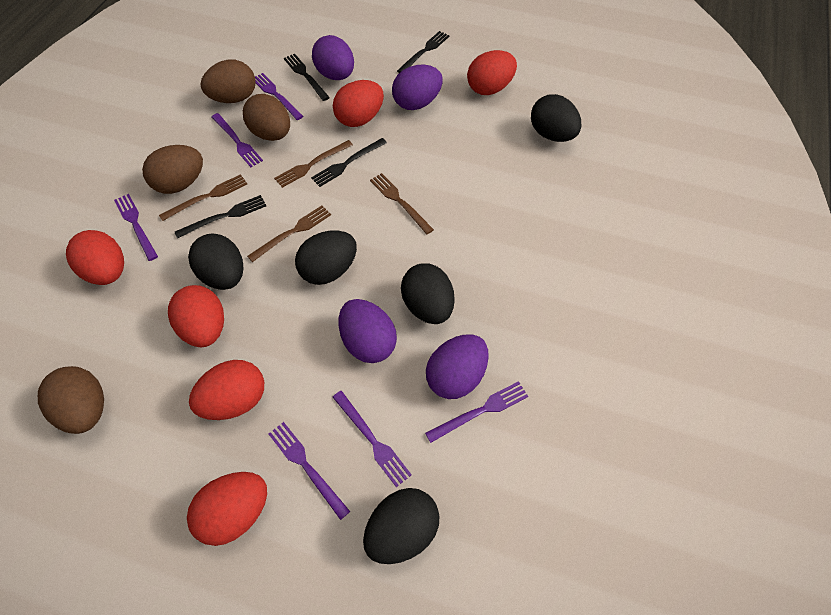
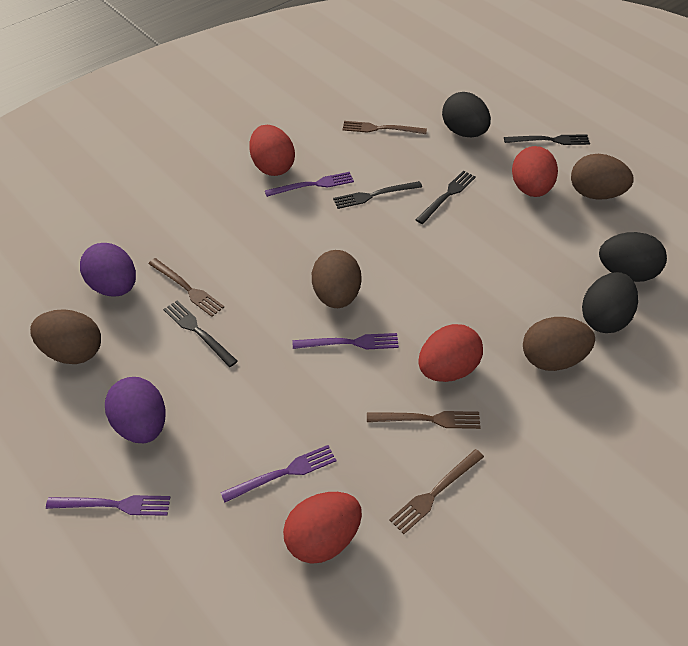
black egg: [188,233,243,290] [295,230,357,285] [363,488,439,564] [401,263,455,324] [531,94,581,142] = 5 -> [442,92,491,137] [582,272,638,333] [599,232,667,282] = 3
purple egg: [312,35,354,80] [339,299,397,363] [392,64,443,110] [426,334,489,399] = 4 -> [80,243,136,297] [105,377,166,443] = 2
purple fork: [114,194,158,261] [211,113,263,167] [255,73,303,120] [269,422,350,520] [333,391,412,487] [425,381,528,443] = 6 -> [46,495,170,516] [220,445,336,503] [265,172,354,197] [293,333,399,350] = 4
red egg: [66,230,124,285] [168,285,224,347] [187,472,267,546] [189,360,264,420] [333,80,384,127] [467,50,517,95] = 6 -> [249,125,295,176] [283,492,362,564] [418,324,483,382] [512,146,558,197] = 4

